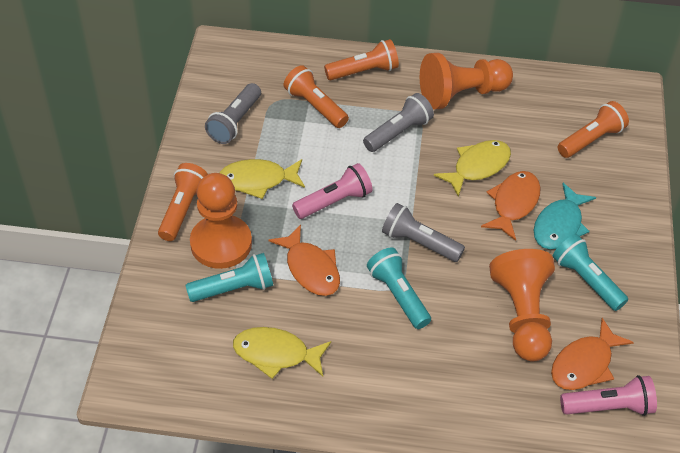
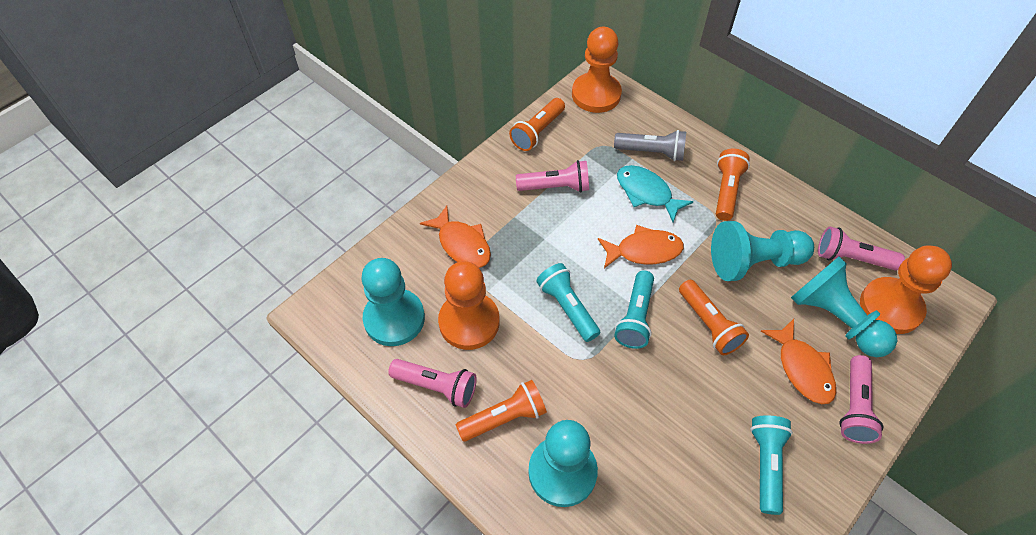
grey flashlight: [205,83,261,144] [363,93,434,152] [382,203,465,262] = 3 -> [614,130,686,161] = 1
pink flashlight: [292,163,373,219] [560,375,657,416] = 2 -> [388,359,477,408] [516,160,589,192] [818,226,905,270] [839,355,884,444] = 4
turquoise pawn: none = 0 -> [362,258,425,346] [528,420,598,507] [711,221,814,281] [791,256,897,357] = 4
yellow fish: [219,159,305,199] [233,327,331,379] [434,140,511,197] = 3 -> none = 0

